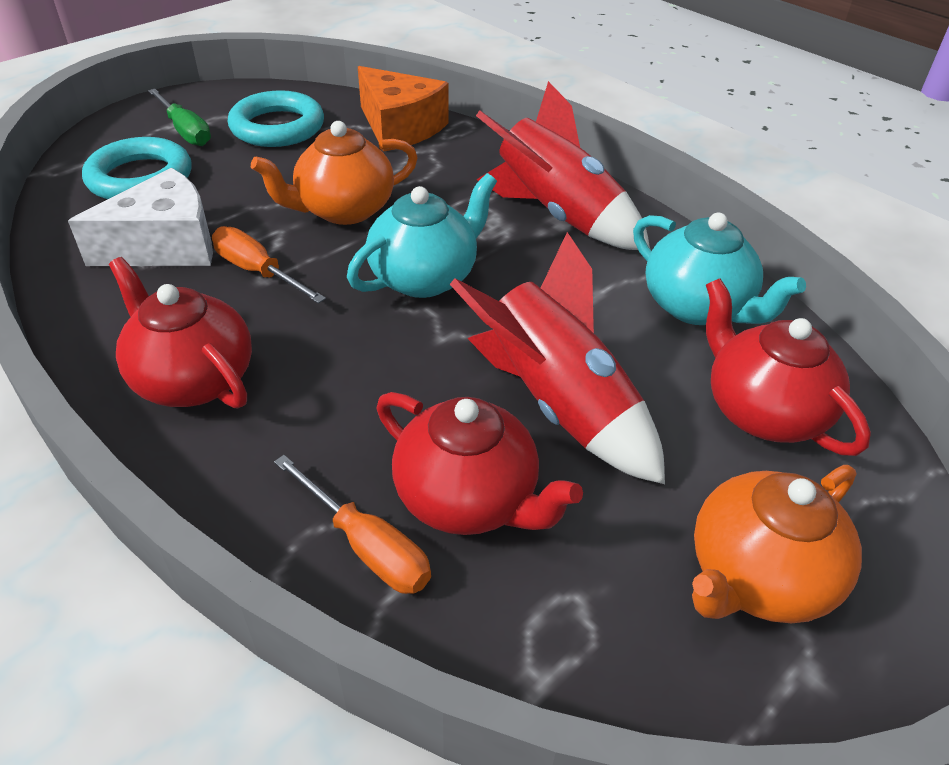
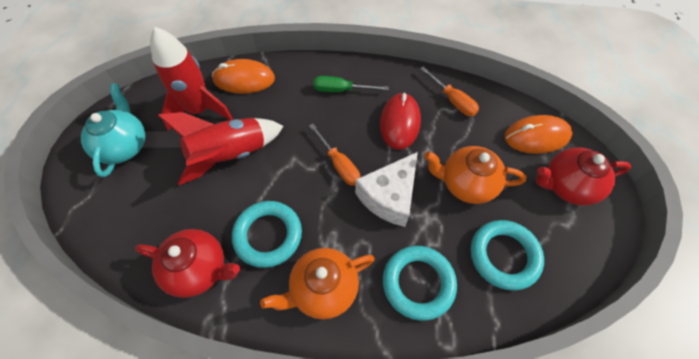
orange cheese: [358,66,449,152] = 1 -> none = 0
orange mouse: none = 0 -> [212,59,275,94] [504,115,573,154] = 2
red mouse: none = 0 -> [380,93,421,150] = 1
red teapot: [109,257,252,408] [376,392,583,535] [706,278,871,456] = 3 -> [135,229,240,298] [536,147,631,206] = 2
turquoise ring: [82,137,192,200] [228,90,324,147] = 2 -> [232,201,302,268] [383,246,457,321] [471,220,544,290] = 3
turquoise teapot: [347,173,497,298] [633,212,806,325] = 2 -> [81,84,145,177] = 1

